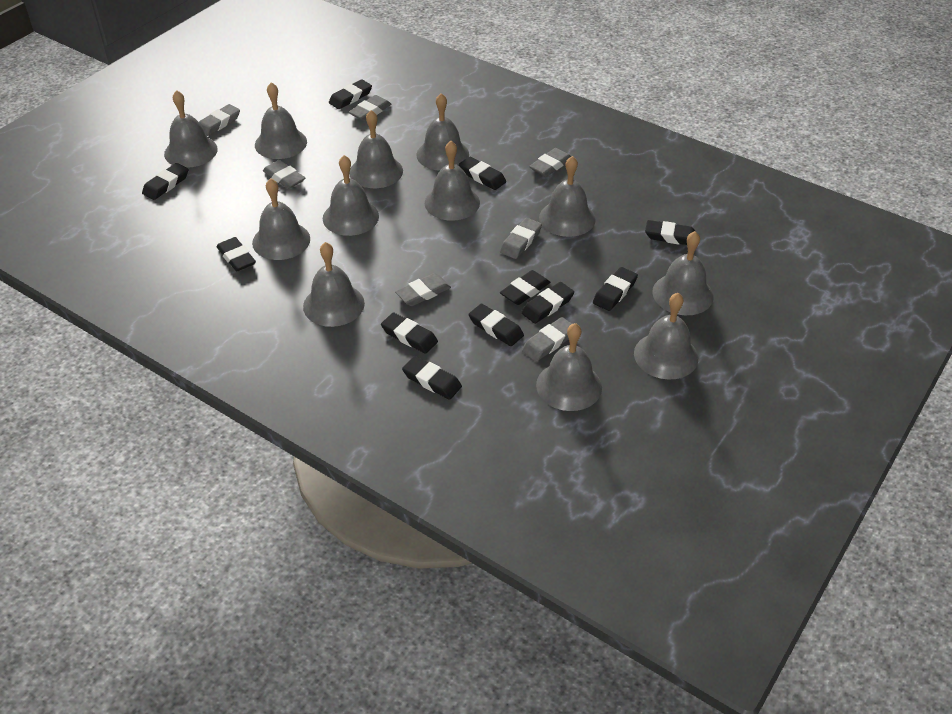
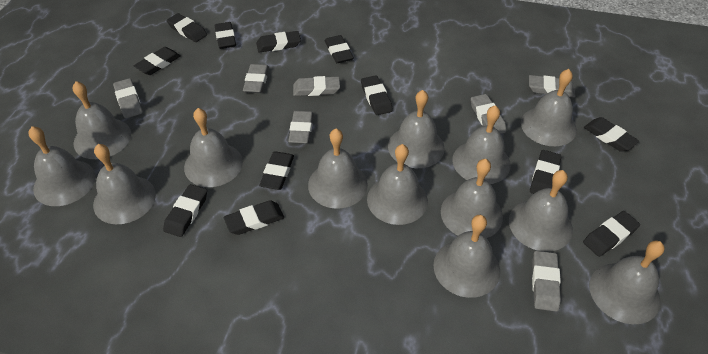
black eraser: [142,163,188,200] [216,237,256,271] [329,79,372,109] [381,313,438,354] [402,356,462,400] [459,157,506,190] [469,304,524,346] [500,270,550,305] [521,282,574,324] [593,267,638,311] [645,220,695,245] = 11 -> [134,47,181,75] [163,184,207,237] [166,13,207,42] [214,22,236,49] [224,200,284,235] [256,31,301,53] [259,151,294,190] [325,35,354,63] [361,75,393,115] [530,150,561,194] [583,211,640,257] [584,117,639,152] = 12
grey bell: [164,90,218,168] [252,178,310,260] [255,82,307,159] [303,242,365,327] [323,155,379,236] [349,110,403,188] [416,93,469,171] [425,141,480,221] [536,323,602,411] [539,156,596,237] [634,293,698,380] [652,231,714,315] = 12 -> [29,126,95,206] [73,81,131,159] [93,144,156,224] [184,108,243,187] [308,129,368,209] [367,144,428,225] [388,90,445,168] [433,215,500,298] [441,159,503,238] [452,105,511,184] [509,170,573,252] [521,69,577,146] [589,241,665,324] = 13

